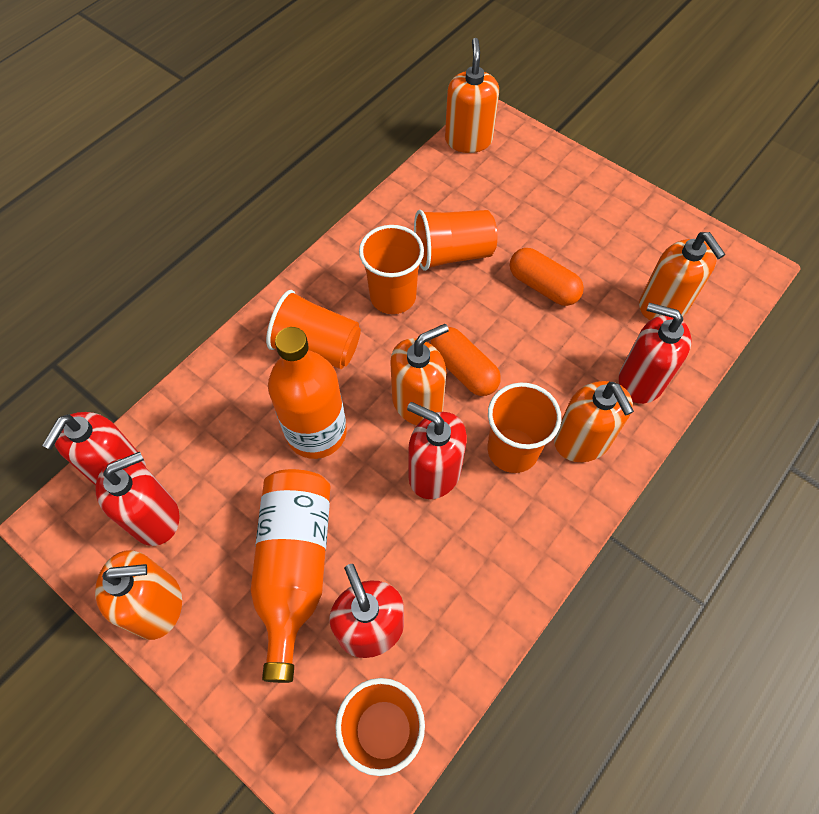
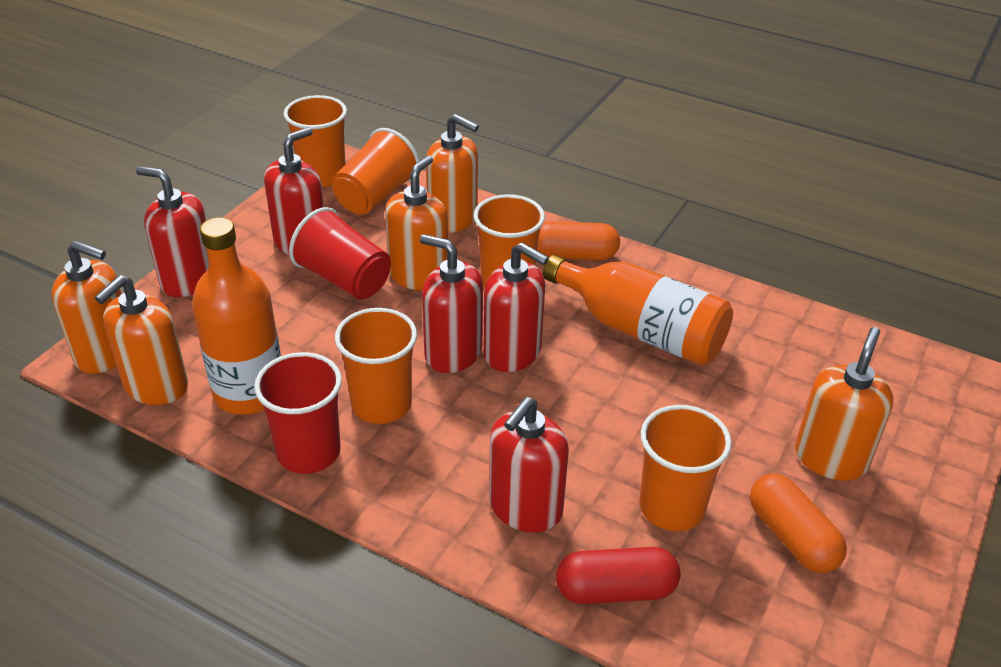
red capsule: none = 0 -> [556,547,681,604] = 1
red cup: none = 0 -> [254,352,342,474] [289,207,391,300] = 2

